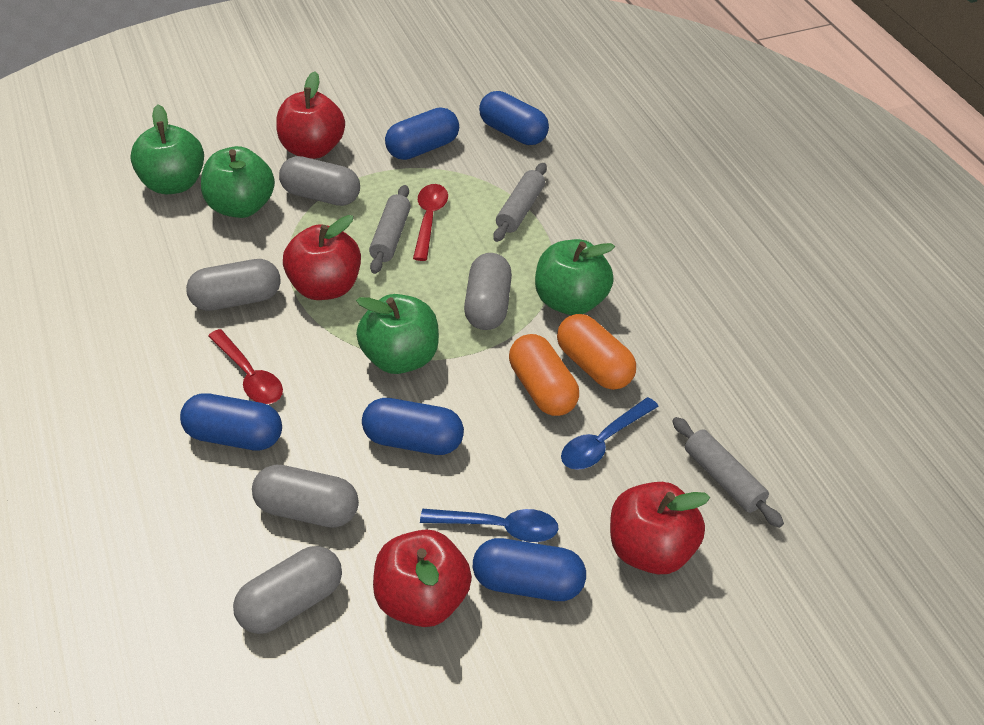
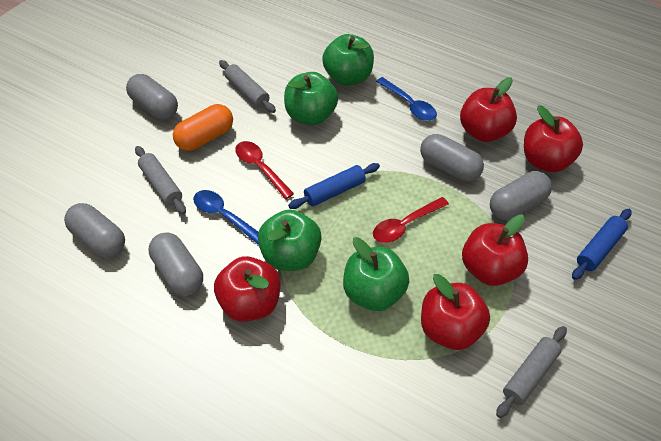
blue capsule: [180,393,282,451] [362,398,464,455] [385,108,459,160] [473,538,586,601] [479,91,549,145] = 5 -> none = 0
blue rolling pin: none = 0 -> [288,163,380,209] [572,209,632,280] = 2
orange capsule: [509,334,579,416] [557,314,636,390] = 2 -> [173,104,233,151] = 1
red apple: [276,72,345,159] [283,215,361,300] [373,529,472,627] [610,482,710,574] = 4 -> [214,256,281,322] [421,274,490,350] [460,77,517,142] [462,215,528,286] [524,105,583,172] = 5

